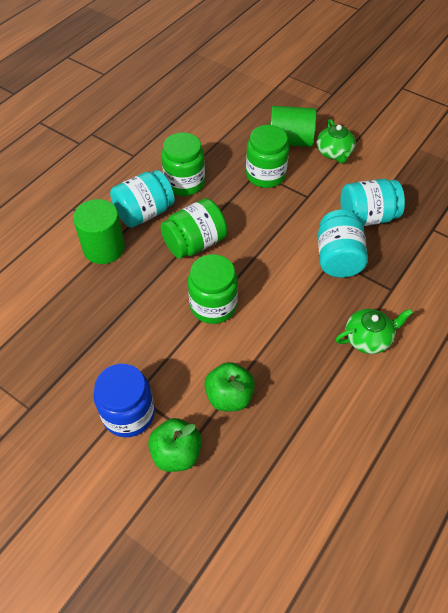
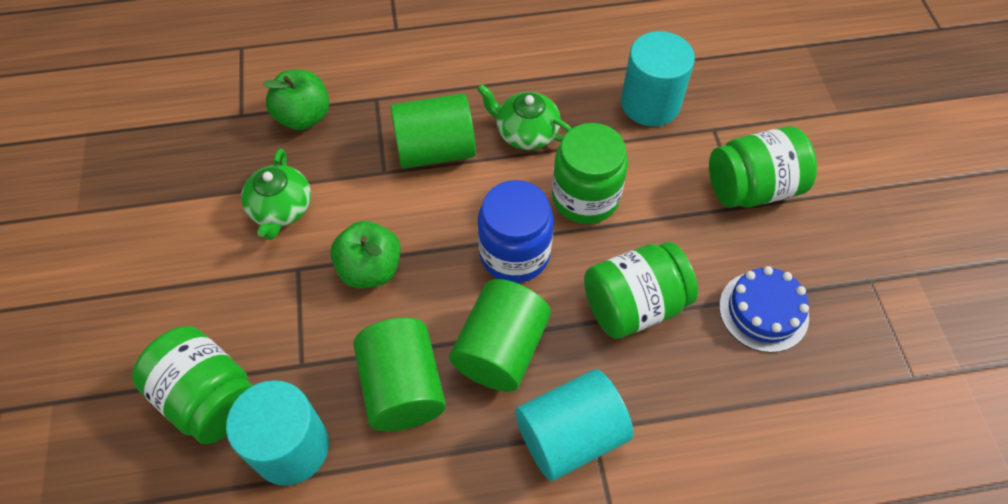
blue cake: none = 0 -> [719,266,809,353] = 1
green cylinder: [73,199,125,264] [270,106,316,147] = 2 -> [353,318,446,431] [390,93,476,169] [449,279,551,392] = 3
turquoise cylinder: none = 0 -> [226,380,329,486] [515,369,633,481] [621,31,695,126] = 3
turquoise jar: [110,170,175,228] [318,210,368,278] [340,179,405,226] = 3 -> none = 0

